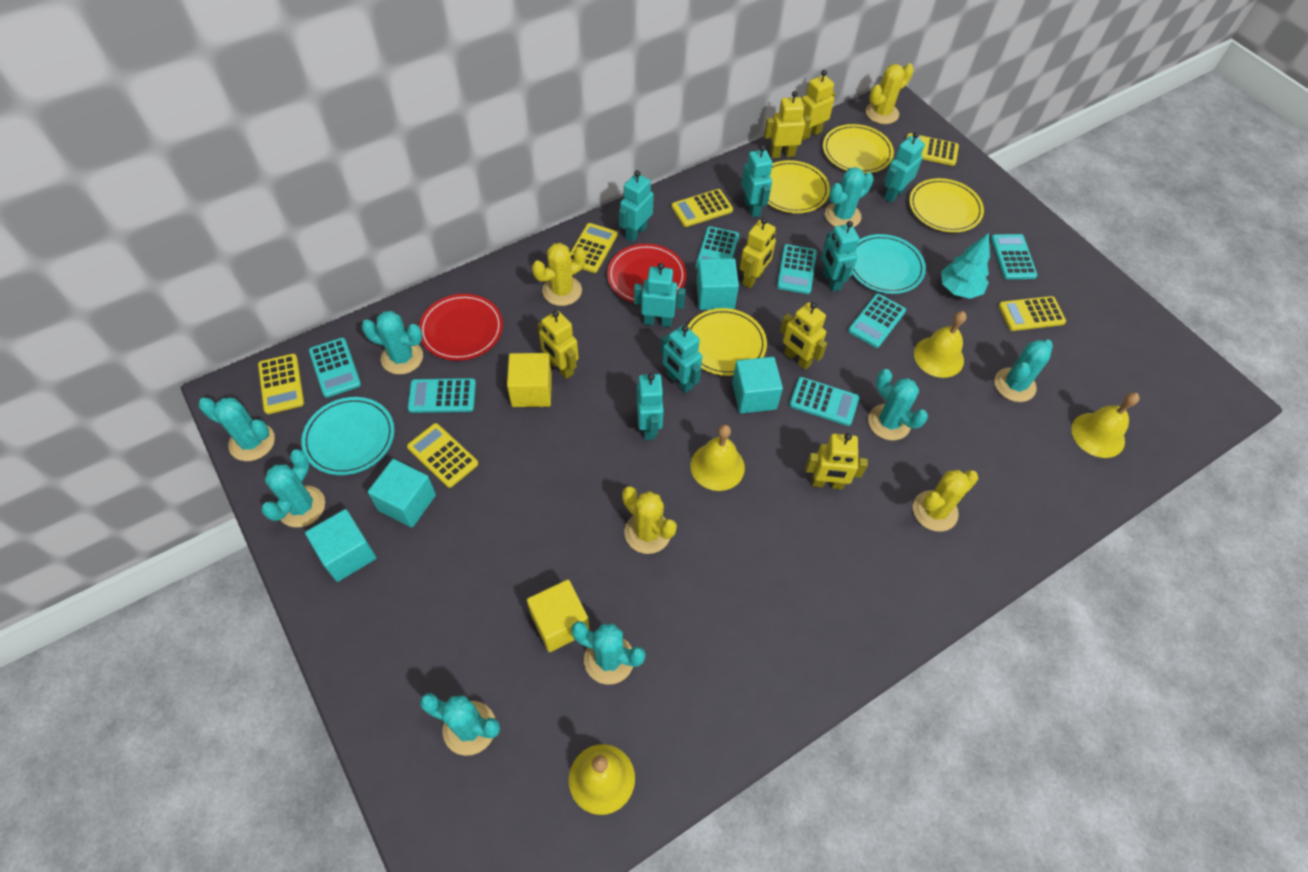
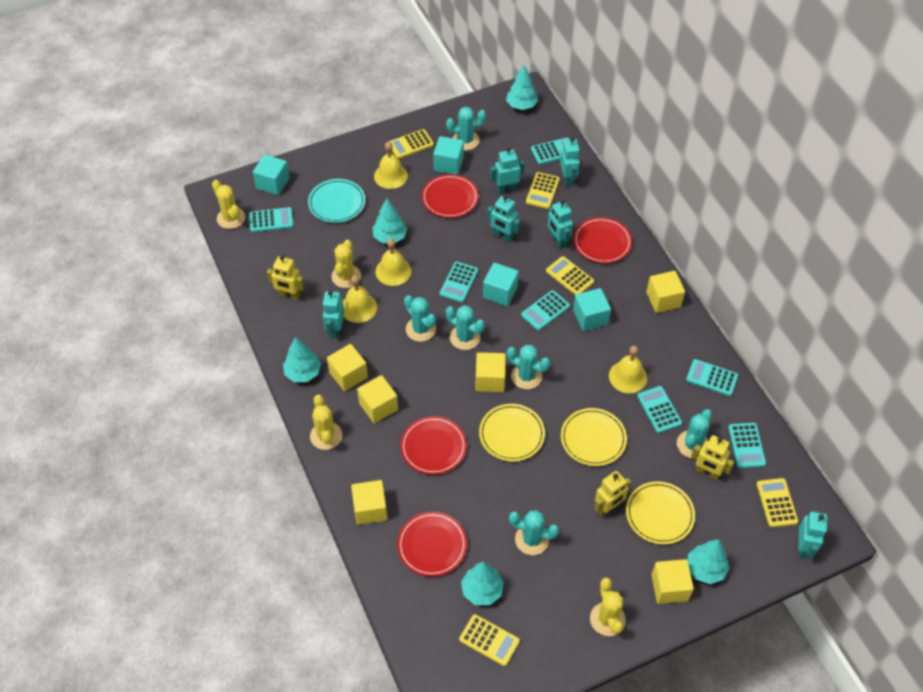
red plate: [419,294,503,361] [607,244,687,303] = 2 -> [397,512,467,577] [400,416,467,475] [421,174,479,218] [573,217,632,264] = 4
turquoise cactus: [199,398,275,461] [261,449,325,527] [362,311,423,375] [420,693,500,756] [571,621,646,685] [825,167,874,227] [868,369,928,440] [994,340,1053,402] = 8 -> [404,295,436,342] [446,107,486,150] [446,305,485,350] [507,345,550,389] [509,510,559,555] [677,409,712,459] = 6
turquoise plate: [301,397,395,475] [852,234,926,294] = 2 -> [308,179,365,223] = 1
turquoise robot: [619,170,654,242] [634,263,685,327] [636,373,664,440] [661,325,702,393] [741,145,773,217] [822,221,860,291] [884,132,925,203] = 7 -> [322,290,344,339] [487,195,520,242] [490,147,524,193] [548,200,573,249] [560,137,580,187] [798,511,827,559] = 6
turquoise tree: [941,233,990,299] = 1 -> [283,337,321,382] [372,198,407,243] [461,562,504,605] [506,65,538,110] [688,539,730,584] = 5
yellow calculator: [258,354,304,414] [407,423,478,488] [570,223,617,273] [671,189,733,227] [906,133,959,166] [998,296,1066,331] = 6 -> [389,129,434,159] [459,614,520,666] [526,172,560,209] [546,256,594,295] [757,478,798,527] = 5
yellow cube: [507,353,552,407] [527,580,590,652] = 2 -> [327,344,368,391] [351,480,388,525] [357,375,398,423] [475,352,506,392] [646,271,685,313] [651,559,694,604] = 6
yellow plate: [688,308,767,376] [768,160,830,213] [823,124,894,174] [909,178,984,233] = 4 -> [479,404,545,462] [561,408,627,466] [626,481,695,544] = 3
yellow robot: [538,310,579,379] [740,218,776,288] [764,91,811,158] [780,302,827,370] [802,70,835,140] [806,433,868,489] = 6 -> [267,255,305,300] [594,471,631,517] [691,435,734,480] = 3

